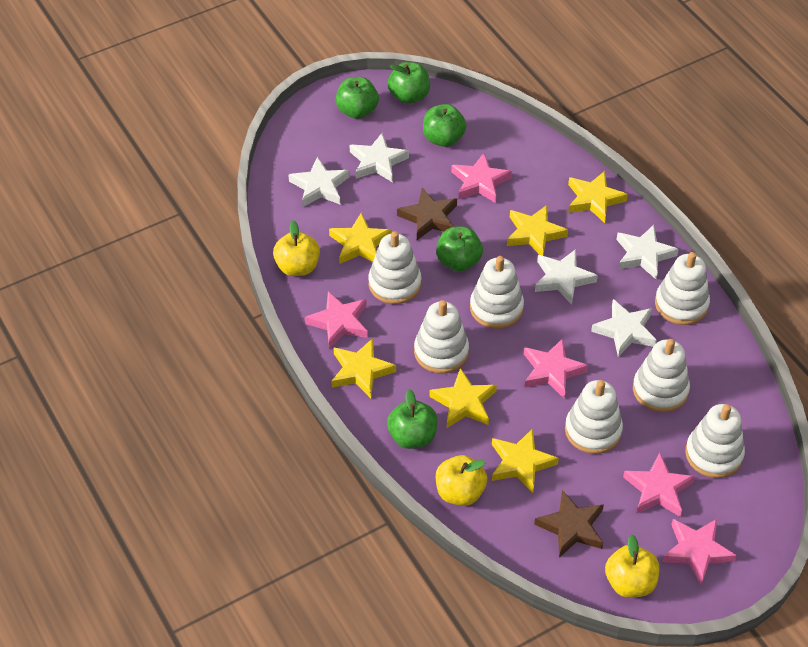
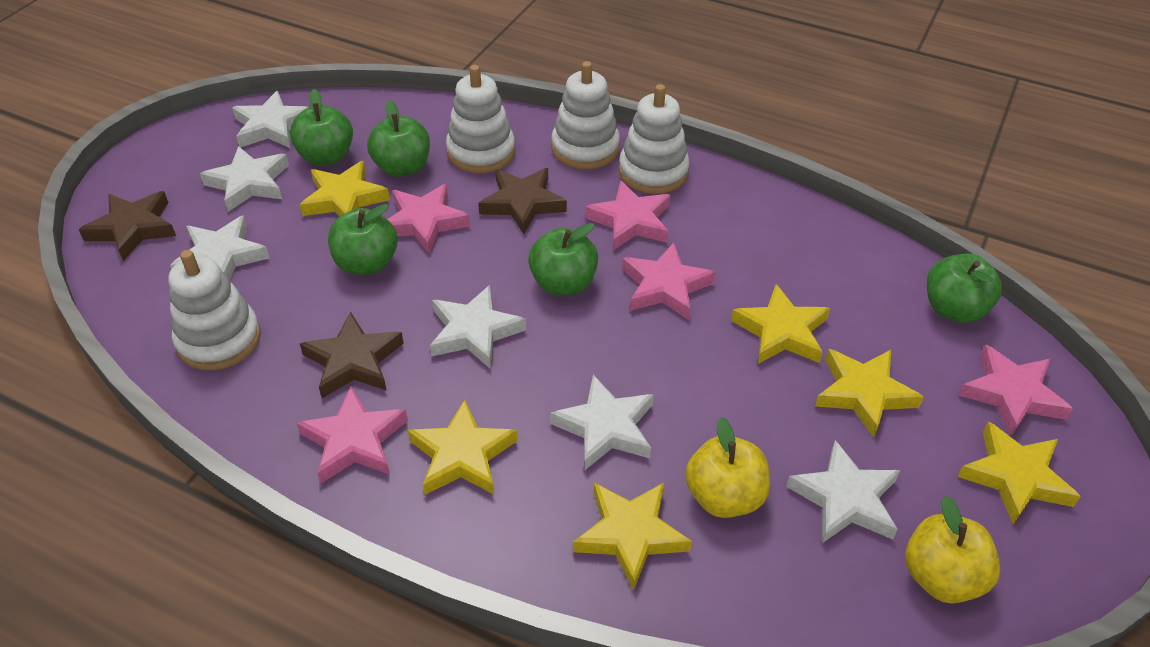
brown star: [397,188,457,240] [534,490,604,558] = 2 -> [79,191,176,261] [300,311,404,398] [478,168,567,234] = 3
white stacking toy: [368,231,422,304] [414,300,469,374] [470,256,524,329] [565,380,623,454] [633,339,690,413] [655,252,710,325] [685,404,745,478] = 7 -> [169,250,261,370] [446,65,515,173] [551,61,620,169] [619,84,690,194] = 4
white star: [288,156,349,207] [349,133,409,182] [535,249,598,305] [591,299,657,357] [616,225,679,279] = 5 -> [170,215,269,280] [200,146,289,212] [232,91,308,148] [430,285,526,368] [550,375,654,471] [786,440,900,543] = 6
yellow apple: [273,220,320,276] [436,455,487,506] [605,534,659,598] = 3 -> [685,417,770,518] [905,496,1000,604] = 2

